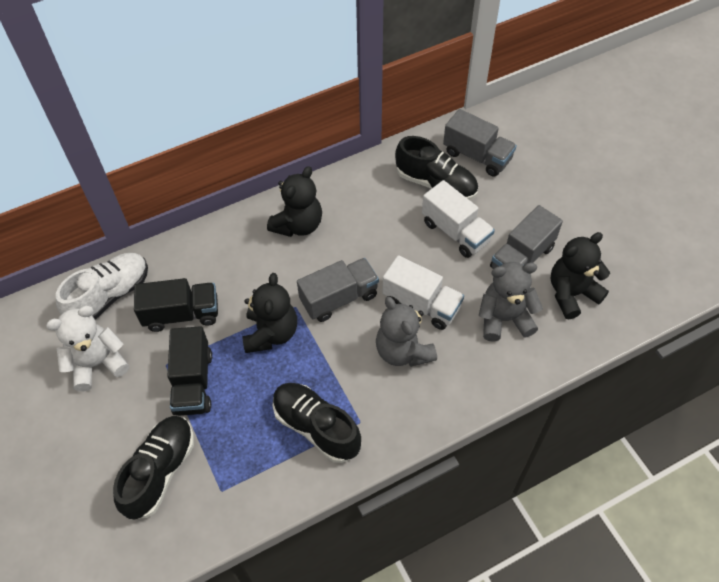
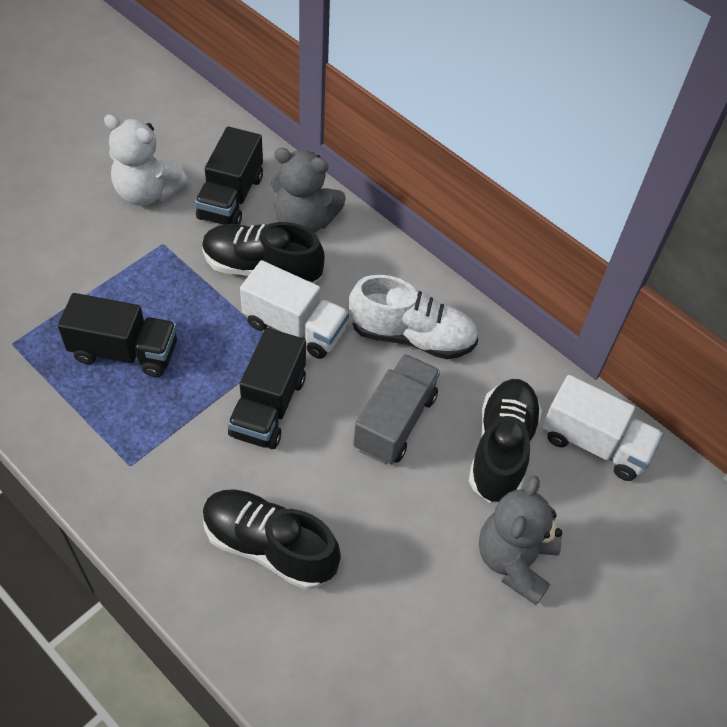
black teddy bear: [242,273,297,353] [267,166,322,237] [551,232,610,319] = 3 -> none = 0
black truck: [134,278,218,332] [167,326,212,416] = 2 -> [58,293,177,377] [195,127,263,225] [228,328,306,449] = 3
grey truck: [297,258,379,322] [443,109,517,177] [490,205,563,269] = 3 -> [353,354,440,464] = 1

